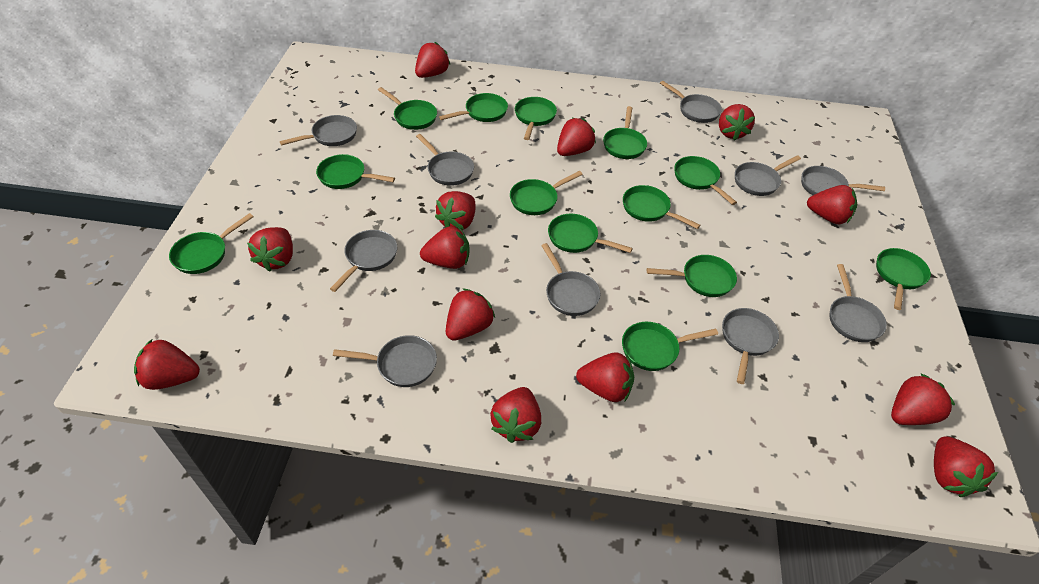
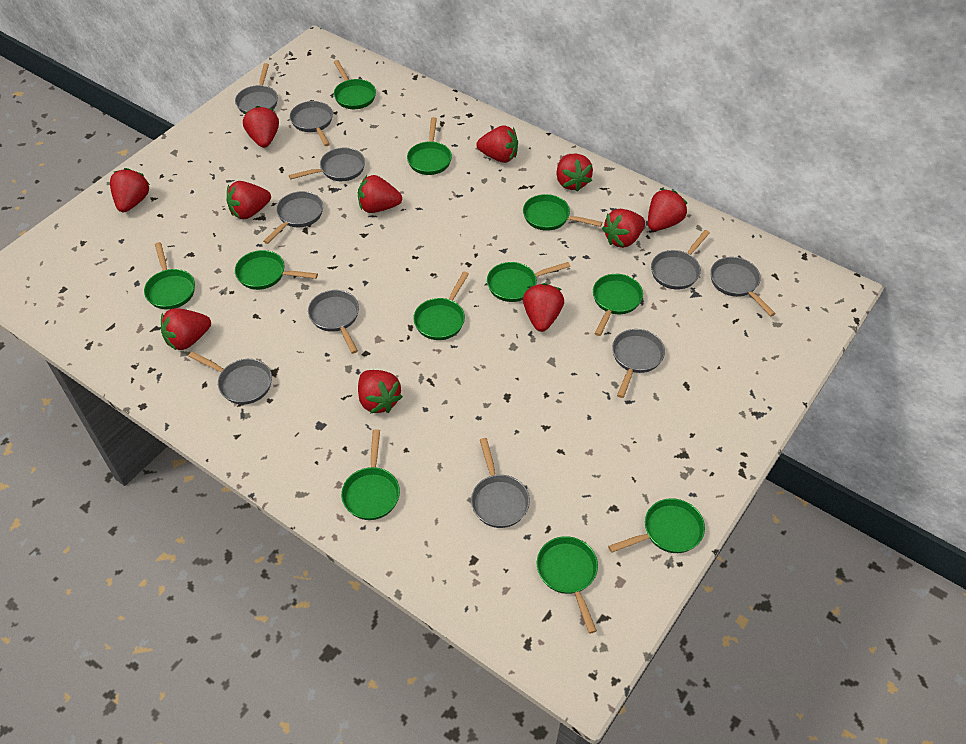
green pan: [169,213,254,274] [316,154,395,189] [378,87,437,130] [439,93,508,122] [510,171,583,215] [515,97,557,140] [548,214,633,253] [603,106,647,159] [622,322,718,371] [623,185,700,229] [647,255,737,297] [674,156,737,205] [876,248,931,310] = 13 -> [144,242,195,310] [235,250,318,290] [334,60,376,109] [341,429,400,520] [407,117,452,175] [413,271,469,340] [487,262,570,302] [523,194,602,231] [537,536,598,634] [593,274,643,336] [608,498,705,553] = 11
red strawberry: [134,339,200,390] [247,227,293,272] [415,42,450,78] [420,226,470,269] [435,191,475,230] [446,288,495,341] [490,387,541,443] [557,118,596,156] [576,352,634,402] [719,104,755,141] [807,185,857,224] [891,373,955,425] [934,436,998,497] = 13 -> [110,168,150,212] [161,308,211,350] [226,181,271,219] [243,106,279,148] [358,175,402,213] [358,370,403,414] [477,125,518,163] [523,283,564,332] [556,154,593,192] [602,209,645,248] [648,189,687,231] = 11

